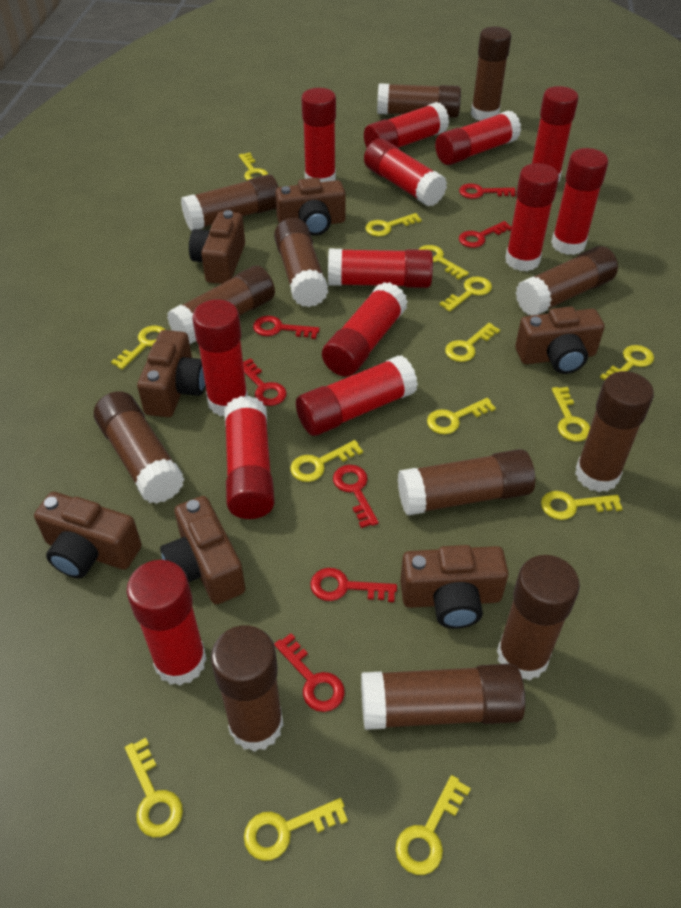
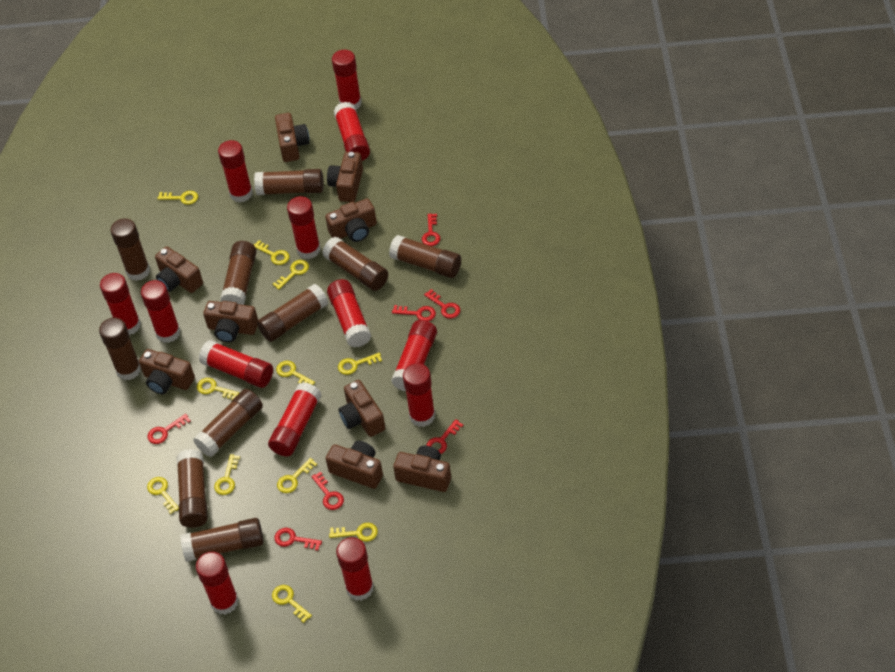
brown camera: [34,492,142,578] [137,330,206,417] [160,496,245,604] [189,210,245,284] [275,177,346,236] [400,545,509,629] [515,307,605,374] = 7 -> [139,349,195,394] [155,246,203,293] [203,301,258,342] [275,113,309,162] [325,198,377,242] [326,441,383,489] [327,152,363,202] [338,380,385,437] [393,446,451,492] = 9
brown glue stick: [94,391,185,504] [167,266,275,344] [181,174,278,230] [211,626,283,752] [274,218,328,307] [361,664,525,730] [377,83,461,118] [398,449,535,515] [471,27,511,121] [497,555,580,681] [516,246,618,316] [575,371,654,492] = 12 -> [99,318,141,380] [111,218,150,281] [177,449,208,528] [180,518,264,562] [193,389,263,457] [220,241,257,305] [254,169,324,195] [257,284,328,342] [323,237,388,291] [389,235,461,278] = 10
yellow key: [111,326,166,370] [125,738,183,837] [239,153,268,181] [244,798,348,861] [290,440,363,482] [365,213,422,237] [395,775,471,875] [418,245,469,280] [427,398,496,434] [439,277,492,312] [445,323,500,362] [541,491,622,520] [552,387,590,441] [600,345,654,380] = 14 -> [147,477,179,514] [157,191,198,205] [197,378,239,400] [214,454,240,495] [254,240,290,265] [272,585,312,623] [273,260,309,290] [276,361,315,385] [277,458,317,493] [329,523,378,542] [338,353,382,375] = 11

